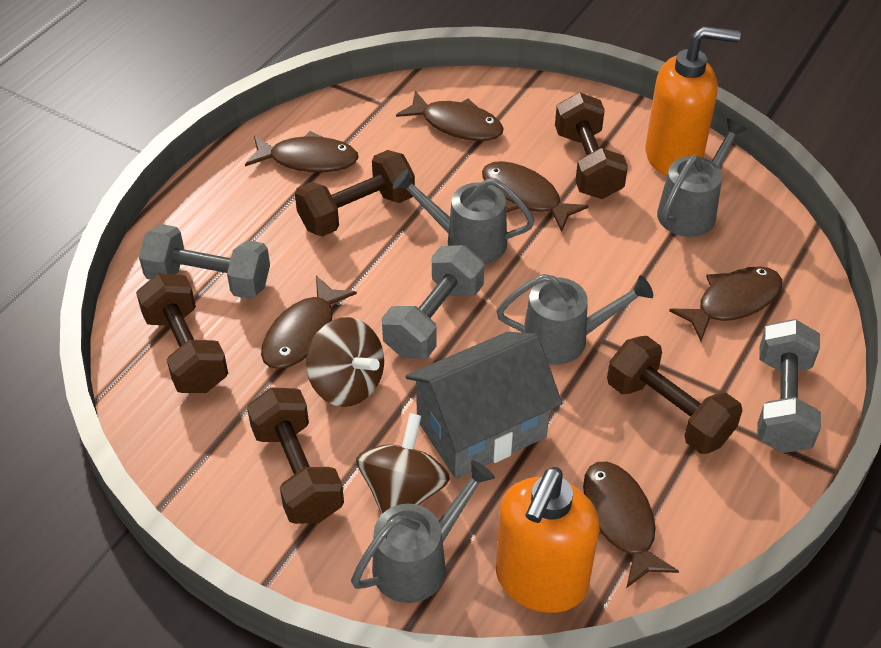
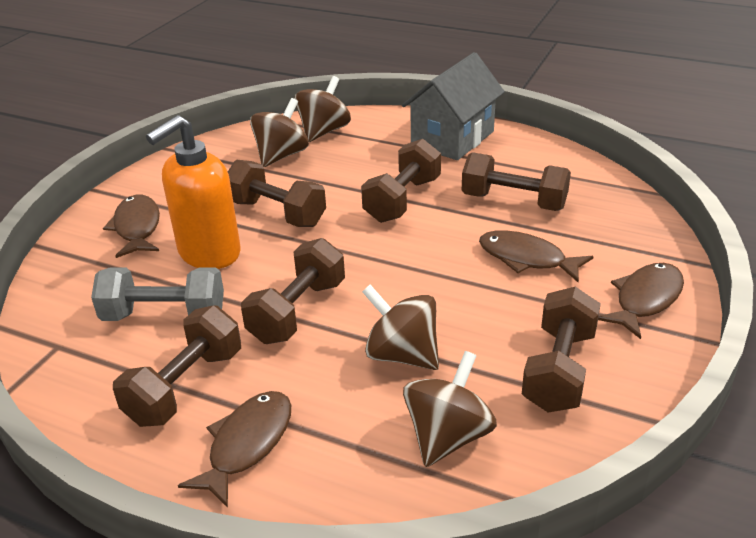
brown dumbbell: [136,274,228,393] [247,387,344,524] [295,150,415,237] [555,92,628,199] [607,336,743,454] = 5 -> [113,305,241,427] [228,160,326,227] [241,238,345,344] [361,139,441,223] [462,152,571,211] [522,287,601,413] = 6
brown fish: [245,131,359,172] [261,276,357,369] [396,91,504,141] [482,161,589,232] [583,462,679,588] [669,266,782,341] = 6 -> [103,195,160,258] [178,391,291,508] [479,230,594,282] [598,263,684,339] = 4
brown spinning top: [306,317,384,407] [356,413,450,514] = 2 -> [250,98,309,167] [295,76,351,142] [362,285,439,370] [403,351,497,467] = 4
grey dumbbell: [139,224,270,299] [382,245,484,359] [757,319,821,453] = 3 -> [91,267,224,321] = 1
grey watering can: [351,460,495,603] [393,169,535,264] [496,274,653,365] [657,118,747,237] = 4 -> none = 0
orange soap dispenser: [496,467,599,613] [645,26,741,176] = 2 -> [146,115,241,269] = 1

